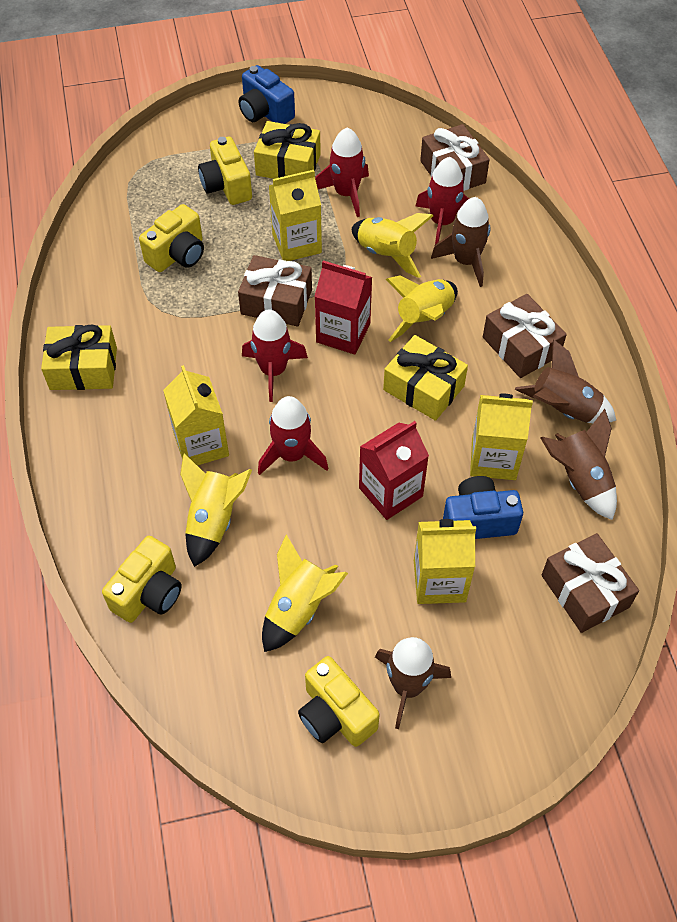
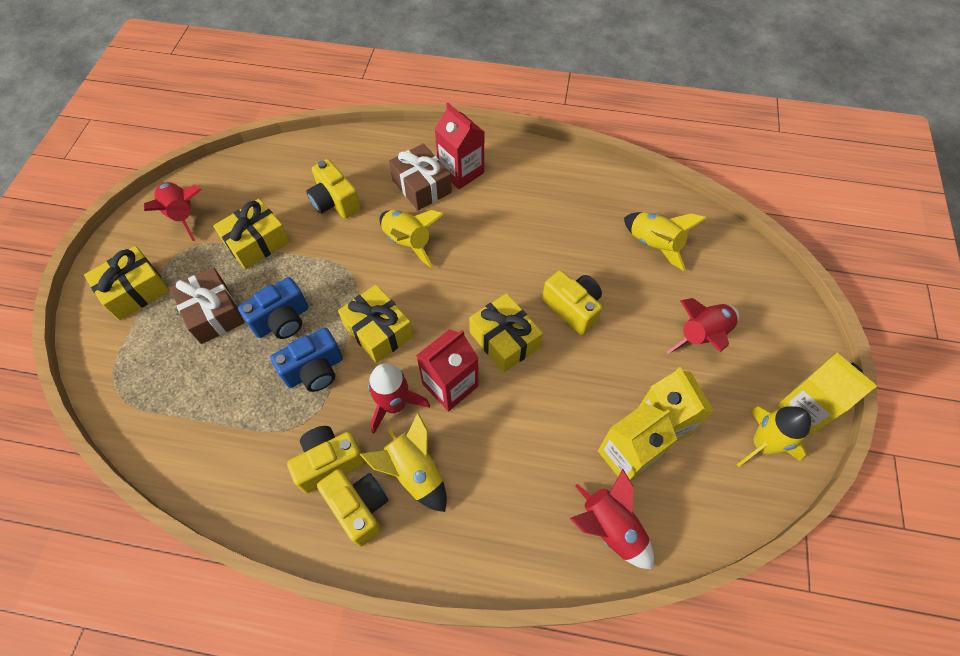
brown gift: [238,255,312,327] [420,124,490,191] [483,294,567,378] [542,533,639,633] = 4 -> [169,267,245,344] [389,143,452,210] = 2
brown rocket: [375,637,451,729] [431,197,490,287] [515,340,616,423] [540,409,617,520] = 4 -> none = 0
yellow carton: [163,365,229,466] [269,170,322,261] [414,519,476,604] [470,393,533,480] = 4 -> [598,403,677,481] [638,367,714,442] [777,353,877,435] = 3
yellow gift: [41,324,117,390] [254,121,321,179] [383,335,468,421] = 3 -> [84,246,169,320] [213,199,290,270] [338,284,413,363] [469,293,543,373] = 4

